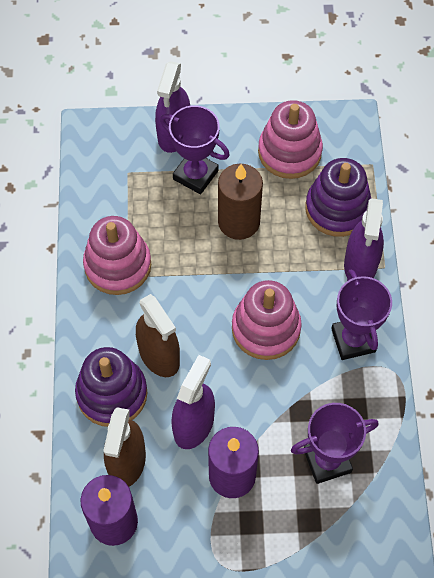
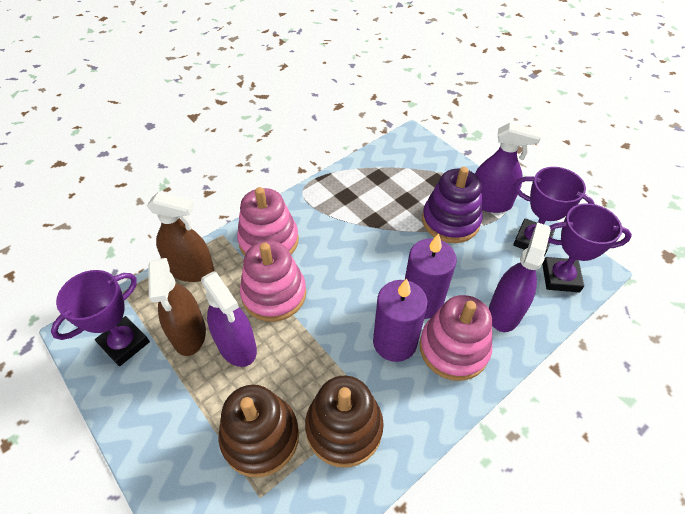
brown candle: [218,163,263,240] = 1 -> none = 0
brown stacking toy: none = 0 -> [219,385,299,477] [305,375,384,468] = 2
purple stacking toy: [75,347,148,427] [305,158,371,237] = 2 -> [422,167,483,243] = 1

